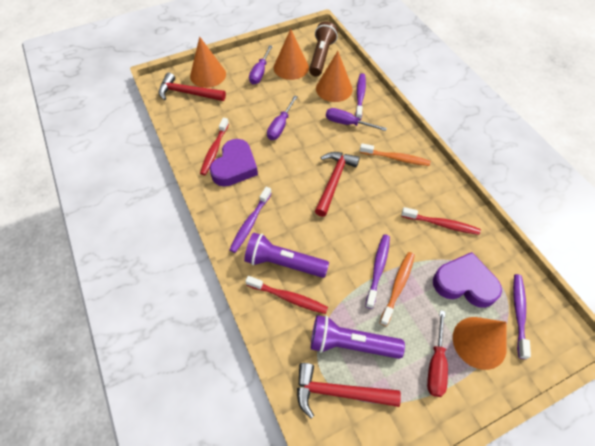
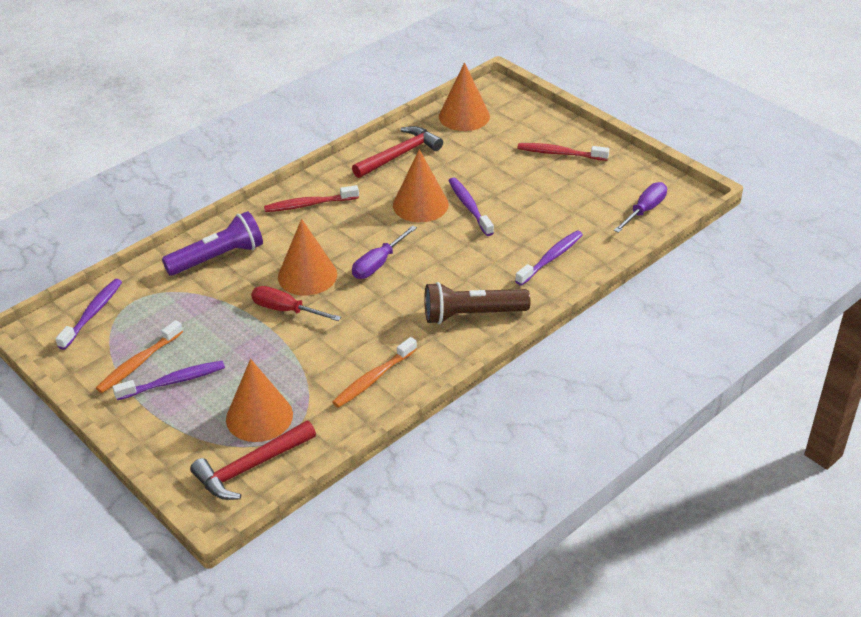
purple flashlight: [244,232,329,278] [311,315,405,359] = 2 -> [162,211,263,276] = 1
purple heart: [210,139,258,187] [433,252,502,308] = 2 -> none = 0
purple screwdriver: [249,45,273,85] [267,95,298,140] [326,108,387,131] = 3 -> [352,225,417,279] [614,182,667,233] = 2
red hammer: [159,72,226,101] [297,363,401,419] [315,152,360,217] = 3 -> [190,420,316,500] [352,126,443,178] = 2
red toothbrush: [200,118,229,175] [246,276,328,314] [401,207,481,235] = 3 -> [264,185,359,212] [517,143,609,161] = 2

